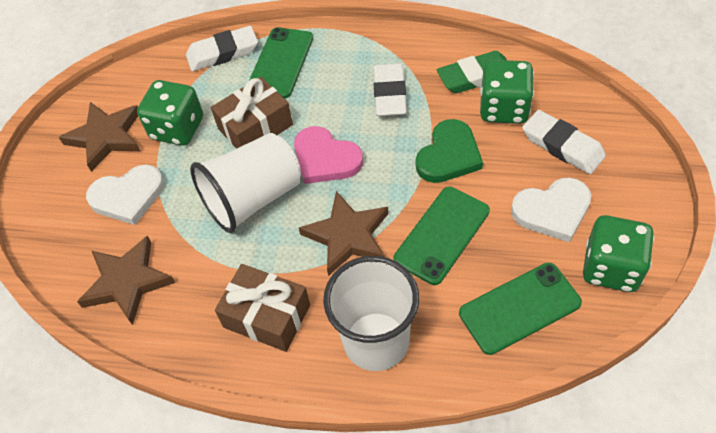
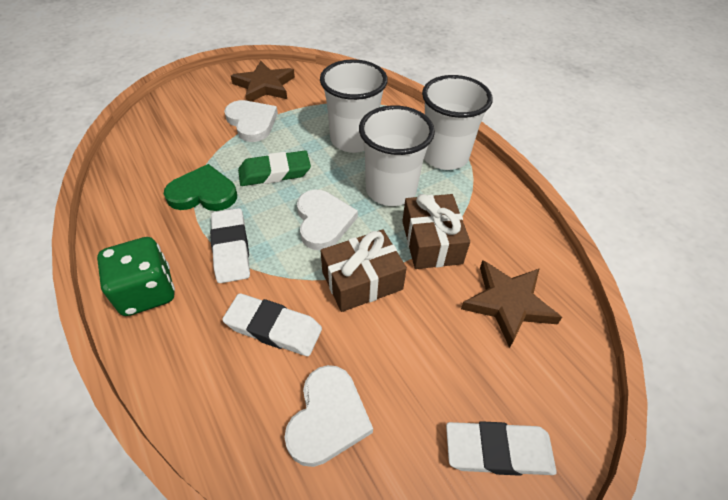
brown star: [59,102,140,172] [77,236,175,325] [299,191,389,276] = 3 -> [231,60,295,102] [461,260,562,348] = 2
green dice: [137,80,203,146] [480,60,534,124] [583,215,654,292] = 3 -> [97,237,175,316] = 1
green phone: [249,27,313,99] [394,187,490,285] [459,263,582,355] = 3 -> none = 0
pink heart: [294,126,363,184] = 1 -> none = 0
white cup: [190,133,301,233] [323,256,419,371] = 2 -> [320,59,388,153] [359,105,435,206] [422,75,493,170] = 3
white heart: [86,165,164,225] [511,178,591,242] = 2 -> [224,100,278,142] [284,365,373,467] [297,190,358,250] = 3

